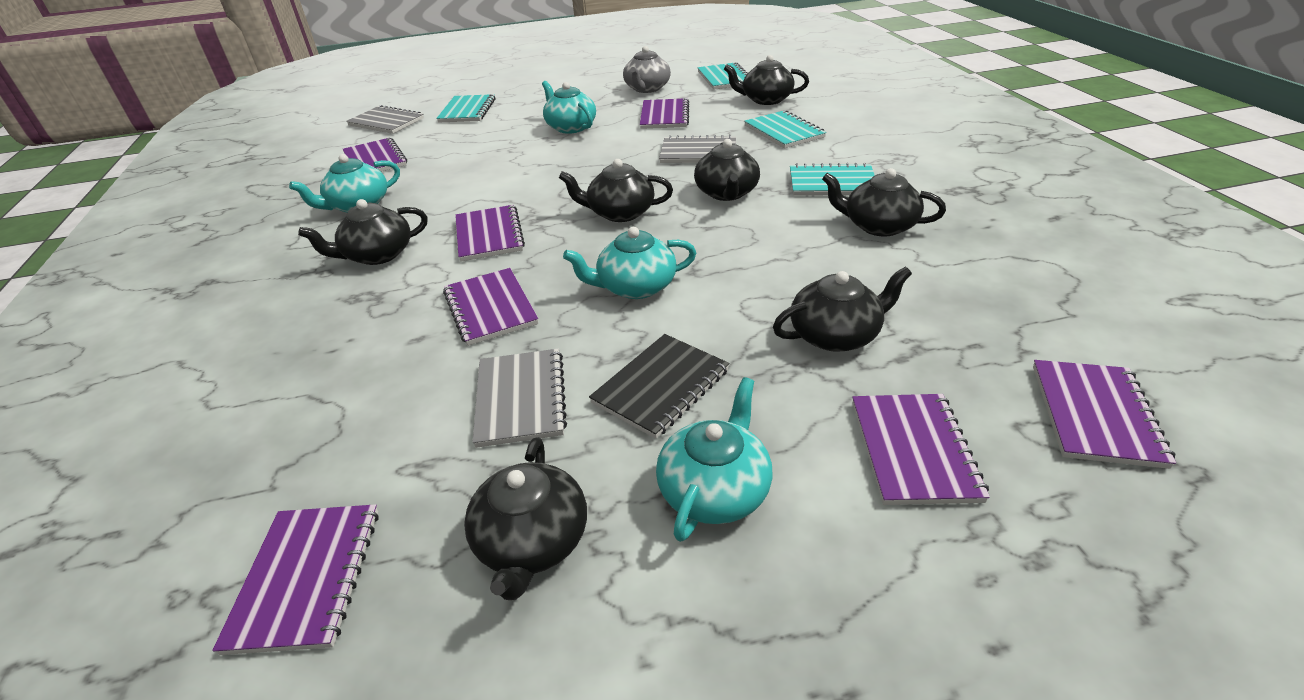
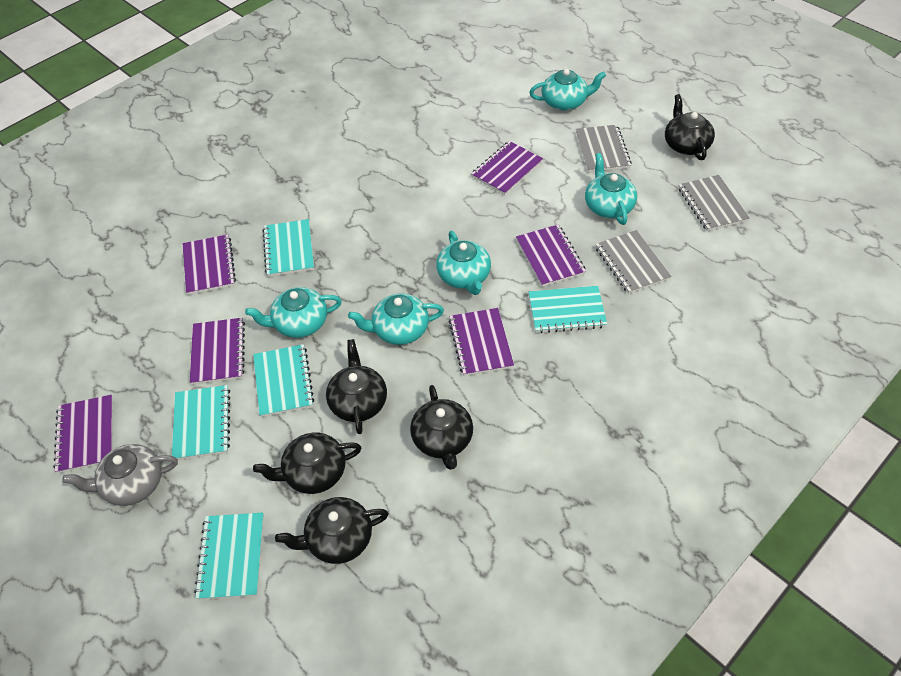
black notebook: [589,334,729,439] = 1 -> none = 0
black teapot: [298,199,428,265] [464,437,587,600] [559,159,673,222] [694,139,760,201] [724,55,809,105] [773,267,912,352] [822,168,946,236] = 7 -> [253,433,361,494] [275,497,389,564] [326,339,387,434] [410,385,473,470] [665,94,715,160] = 5
purple notebook: [212,504,379,655] [343,138,407,172] [443,268,539,346] [455,205,525,262] [640,98,689,129] [852,394,990,505] [1033,360,1176,469] = 7 -> [53,395,113,473] [182,235,236,295] [190,318,245,385] [449,308,514,376] [471,141,543,195] [516,225,586,287] = 6
turquoise notebook: [436,94,496,123] [697,62,748,90] [744,110,827,148] [790,163,875,196] = 4 -> [172,385,230,460] [194,513,264,600] [253,344,314,417] [263,219,314,277] [529,286,607,333] = 5
turquoise teapot: [289,154,400,213] [542,81,596,134] [563,227,696,299] [656,377,773,542] = 4 -> [245,287,342,338] [348,293,444,345] [436,231,491,295] [529,69,606,111] [585,153,637,225] = 5

